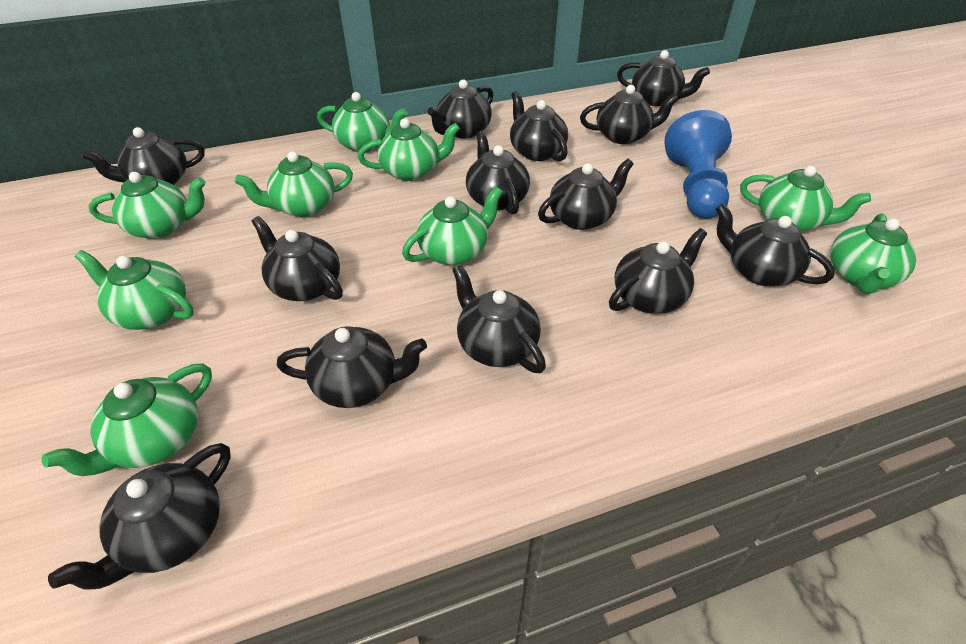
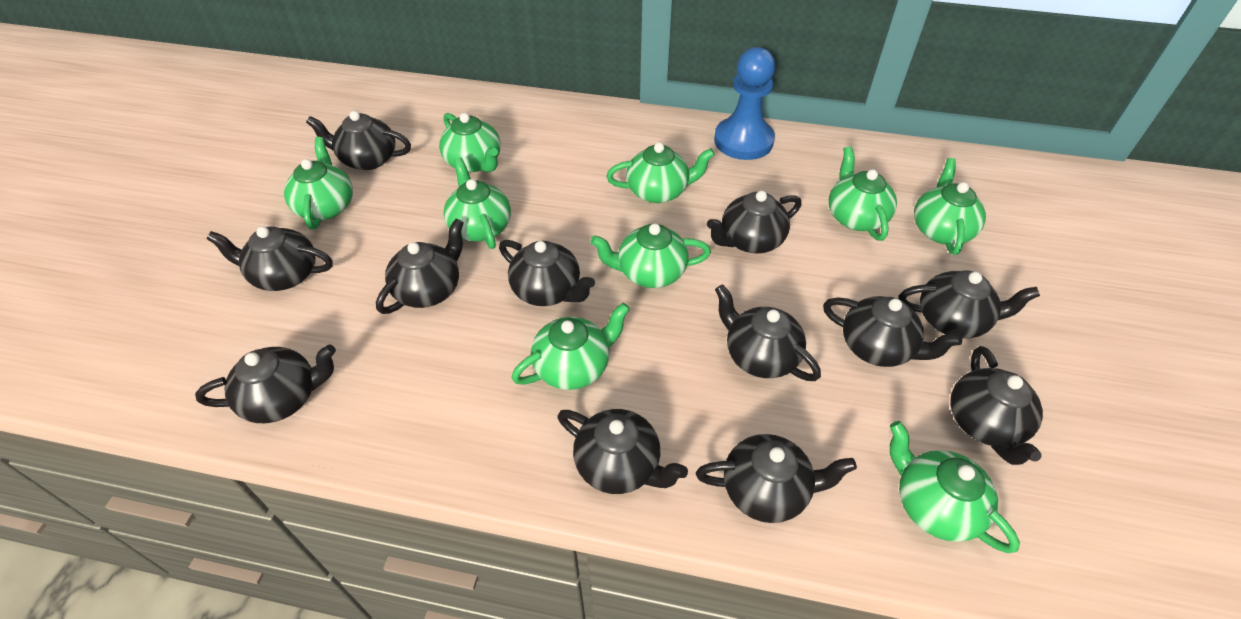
black teapot: [48,443,231,590] [82,127,205,185] [251,216,343,301] [276,326,427,408] [428,79,493,139] [452,265,546,374] [466,131,530,215] [510,91,568,161] [538,159,634,230] [580,85,679,144] [609,228,707,314] [617,50,710,106] [716,204,835,286] = 13 -> [195,344,336,423] [207,226,333,291] [306,111,411,170] [376,219,464,314] [499,240,595,306] [558,409,688,494] [696,434,857,523] [707,191,801,253] [715,284,821,381] [823,296,962,367] [899,270,1040,339] [950,346,1043,465] = 12

